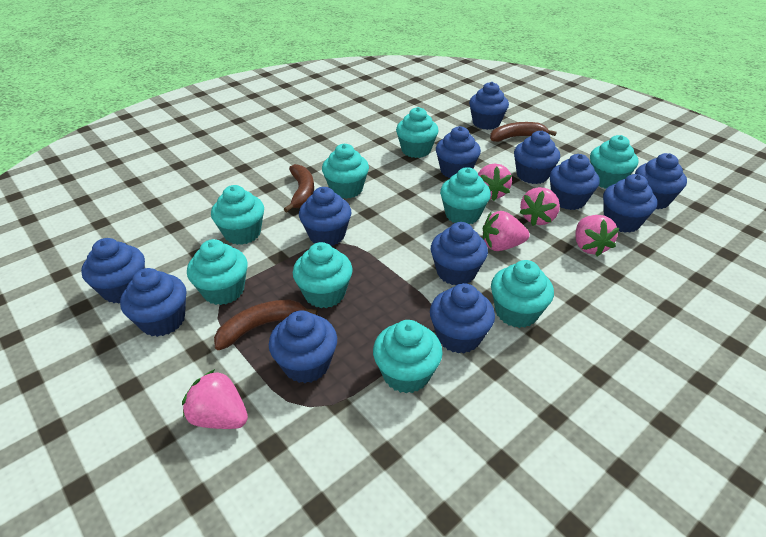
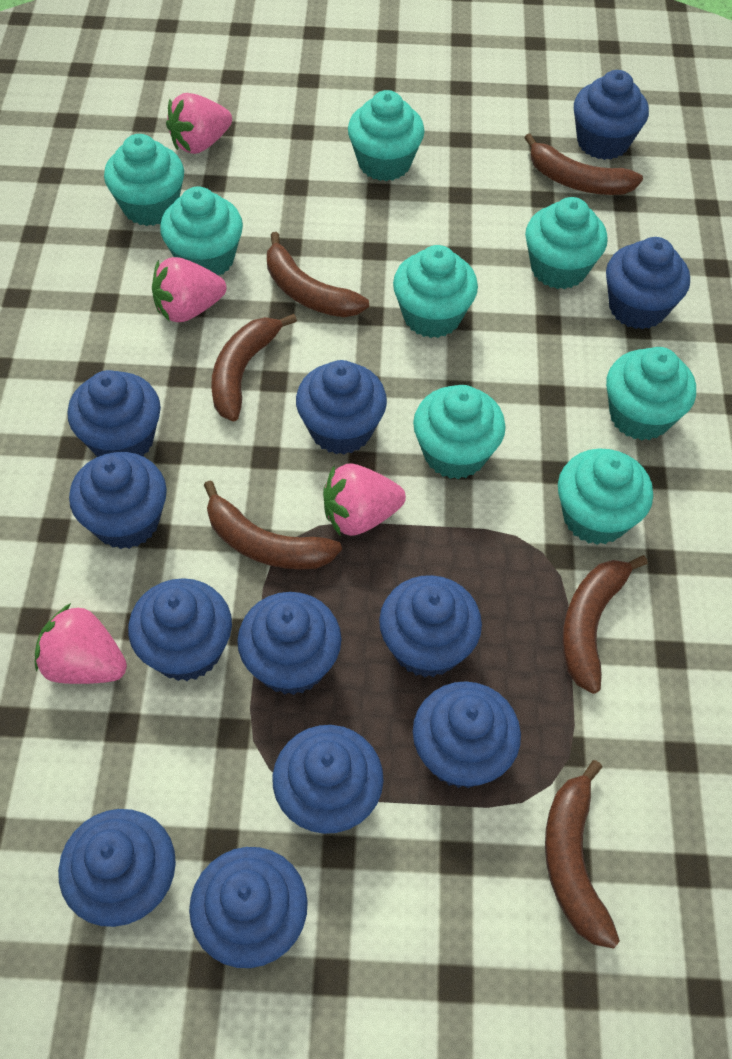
brown banana: [214,299,317,350] [284,164,314,212] [490,122,557,142] = 3 -> [204,480,342,570] [211,314,297,421] [267,232,369,317] [524,134,643,195] [545,760,620,949] [562,555,648,694] = 6
pink strawberry: [182,369,248,429] [478,163,512,201] [483,211,530,251] [519,187,560,226] [576,215,619,257] = 5 -> [35,603,127,684] [152,257,226,322] [166,93,232,154] [323,464,406,536] = 4
turquoise cupcake: [187,239,248,305] [211,185,264,245] [293,242,353,308] [322,144,369,199] [373,320,443,393] [396,107,439,158] [440,167,491,225] [491,260,554,328] [590,135,638,189] = 9 -> [104,134,184,226] [160,186,243,276] [348,90,425,181] [393,245,478,338] [413,385,506,479] [525,197,608,289] [558,449,653,545] [606,347,696,440] = 8

